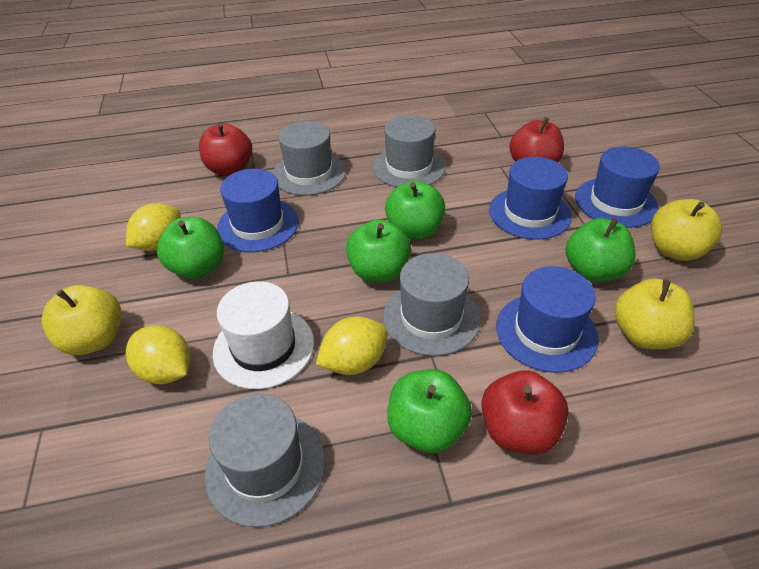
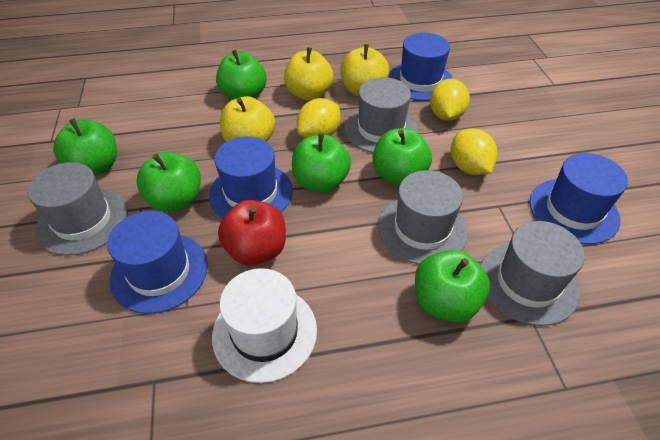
green apple: [157,217,224,279] [346,219,411,282] [385,180,445,239] [387,369,472,453] [566,218,636,282] = 5 -> [53,118,117,176] [137,152,201,212] [216,49,267,100] [292,133,351,193] [372,128,432,186] [415,250,490,322] = 6
red apple: [199,123,252,175] [481,370,569,455] [510,117,564,163] = 3 -> [218,200,286,266] = 1

